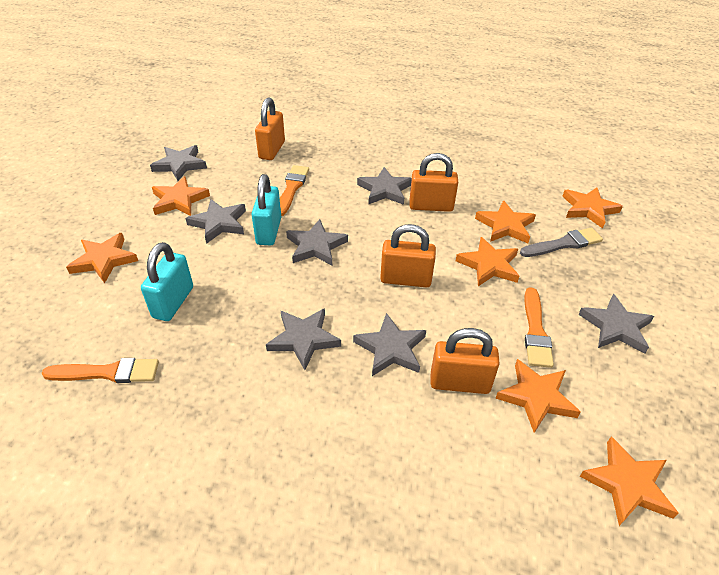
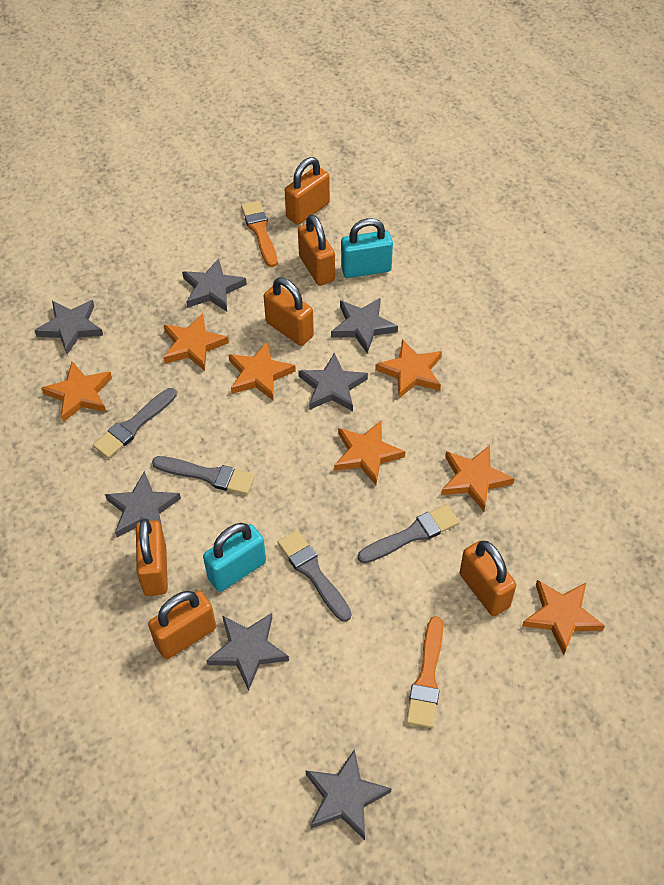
grey brush: [520,228,603,257] = 1 -> [93,388,177,459] [152,456,255,495] [277,530,352,622] [358,504,459,563] = 4
orange brush: [41,358,159,383] [280,165,309,216] [524,287,554,368] = 3 -> [241,201,278,267] [406,616,443,728] = 2
orange padlock: [255,98,285,160] [380,224,436,287] [410,153,458,212] [430,328,500,394] = 4 -> [136,518,168,596] [148,591,216,659] [264,277,314,346] [285,157,330,225] [298,214,335,286] [460,541,517,616] = 6

